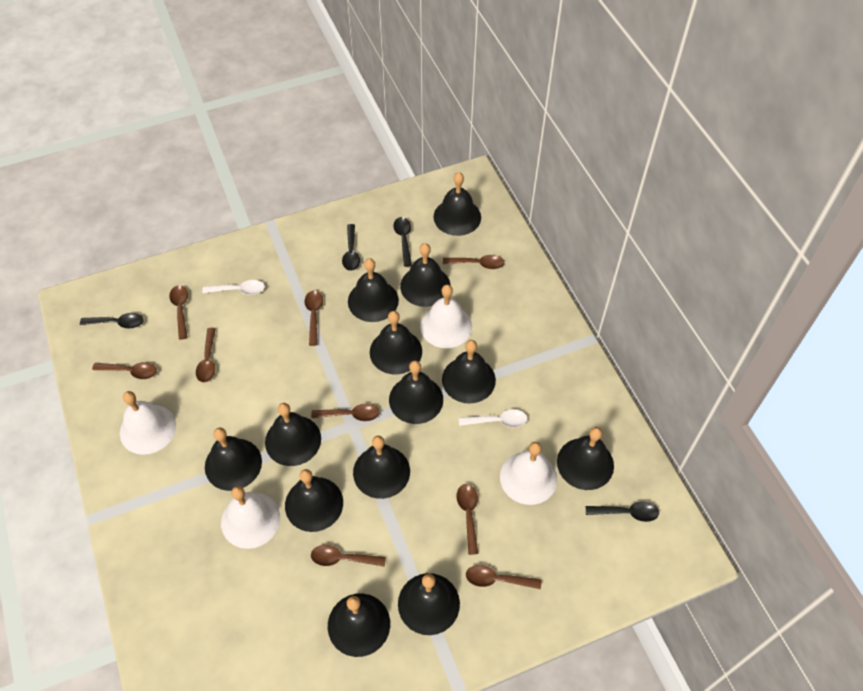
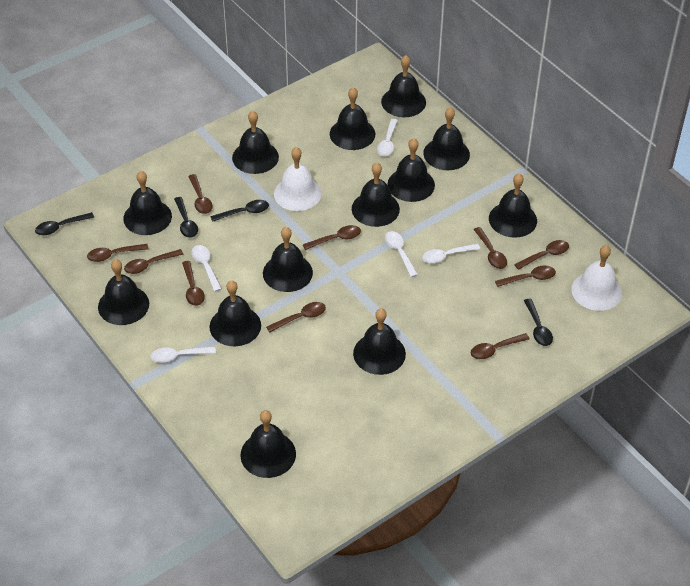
brown spoon: [92,362,157,379] [169,285,188,340] [196,328,216,382] [304,290,323,346] [311,403,380,421] [311,545,386,567] [443,255,504,269] [457,484,478,555] [466,565,541,589] = 9 -> [87,244,149,262] [124,249,184,274] [182,261,205,306] [188,174,212,214] [266,302,326,333] [303,225,361,250] [471,333,530,359] [473,227,507,269] [495,265,556,287] [514,240,569,270] = 10
white bell: [120,391,176,455] [221,486,280,549] [420,285,472,348] [500,442,557,505] = 4 -> [274,147,322,211] [571,245,622,311] = 2
white spoon: [202,280,265,295] [459,409,528,427] = 2 -> [151,347,216,363] [192,245,222,292] [377,119,398,156] [385,231,418,277] [422,244,480,264] = 5

